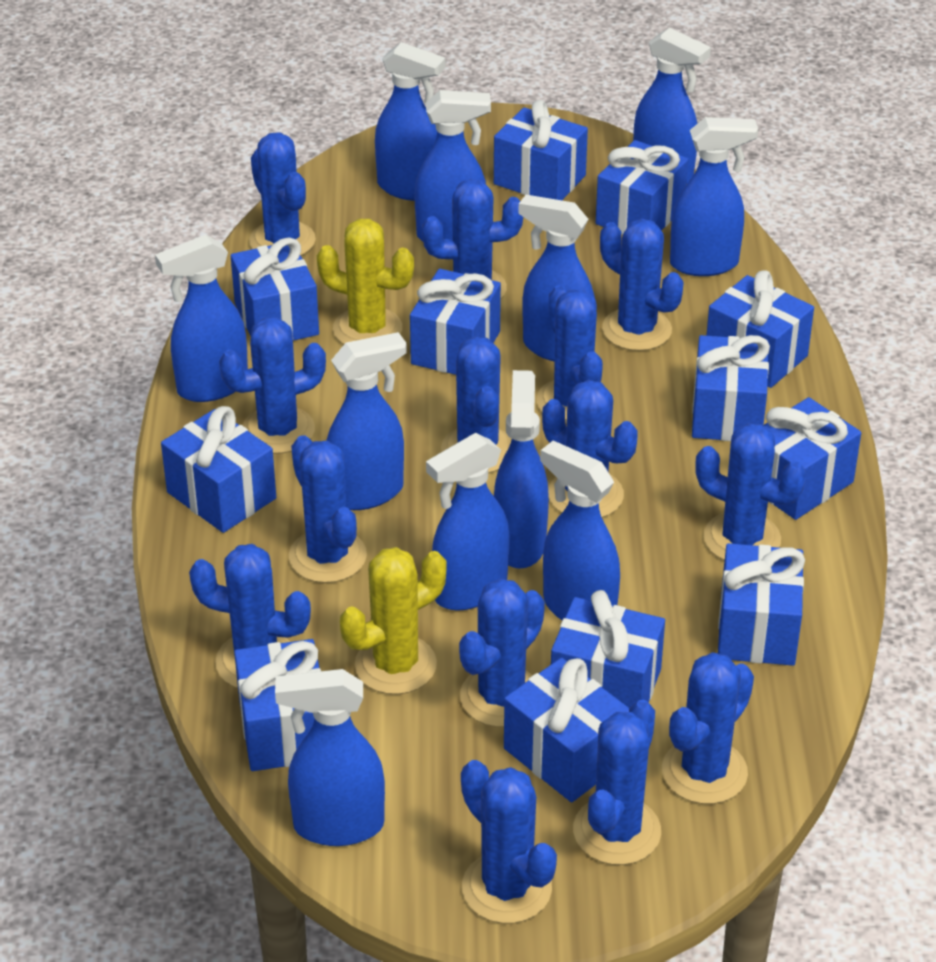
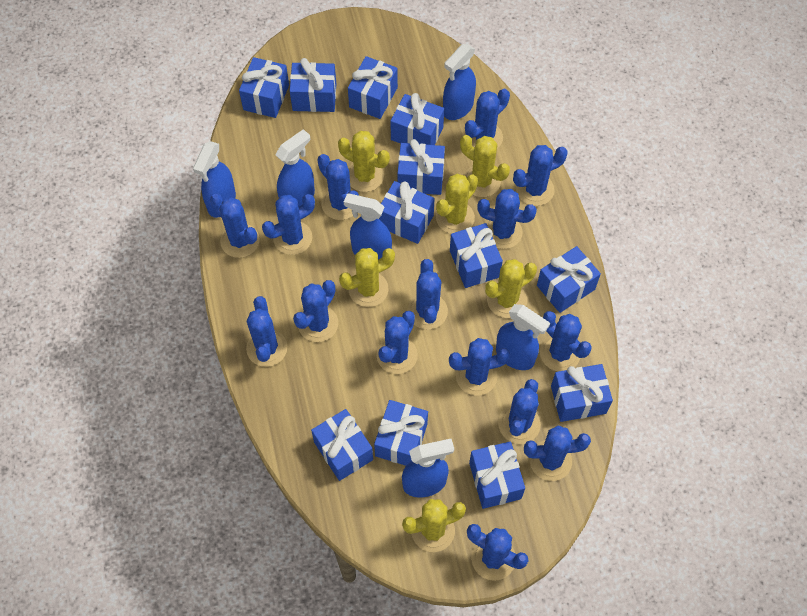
blue cactus: [189,544,311,688] [219,317,326,454] [249,133,316,256] [289,435,367,583] [422,179,523,298] [441,336,512,473] [459,578,545,727] [461,760,557,923] [536,285,603,424] [542,380,638,518] [573,700,661,865] [600,219,684,351] [662,652,754,804] [695,423,806,561] = 14 -> [210,194,260,258] [246,296,287,367] [262,194,315,255] [293,280,338,342] [317,154,359,220] [377,311,418,374] [408,259,448,330] [449,338,510,396] [465,89,510,149] [467,524,529,581] [477,189,537,249] [498,379,541,444] [513,145,568,206] [524,425,591,481] [540,311,592,372] = 15
blue spray bottle: [155,234,248,402] [275,669,385,846] [326,332,407,510] [375,42,446,201] [414,90,491,241] [426,433,510,611] [494,370,549,569] [518,195,595,362] [540,440,620,620] [633,28,711,184] [670,117,758,276] = 11 -> [193,141,236,218] [275,129,315,207] [344,194,392,260] [402,439,454,498] [443,44,476,120] [496,304,550,370] = 6
yellow cactus: [317,219,414,344] [340,547,446,694] = 2 -> [338,131,390,192] [339,248,395,307] [402,499,466,552] [436,174,478,234] [460,135,510,197] [485,259,537,318] = 6

